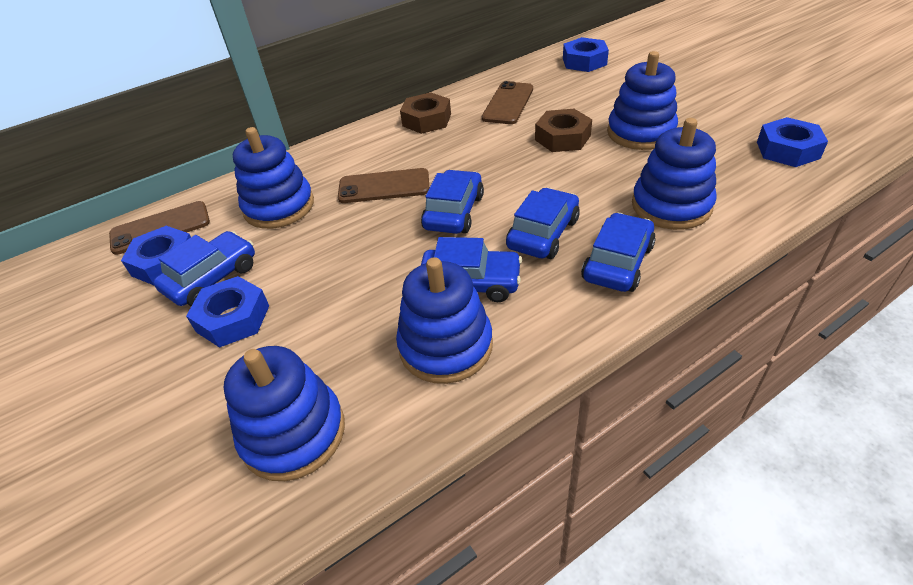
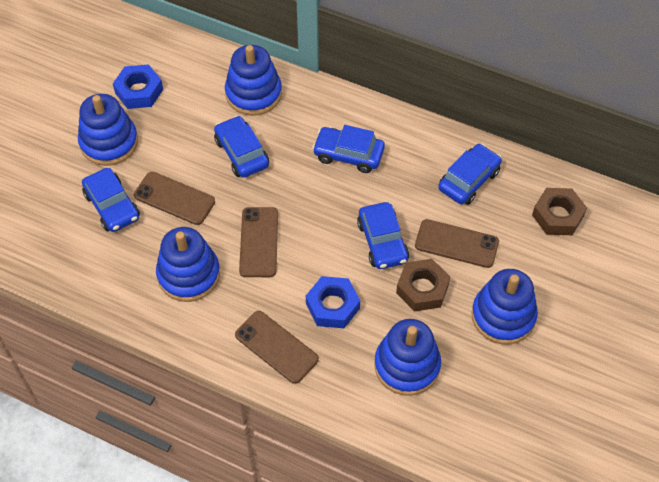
blue nut: [121,226,191,285] [186,276,269,348] [563,37,609,72] [757,117,828,167] = 4 -> [113,64,163,109] [306,276,360,328] = 2
brown phone: [109,201,210,255] [338,168,429,203] [482,81,533,124] = 3 -> [134,172,215,225] [235,311,319,384] [239,207,278,277] [415,219,499,268] = 4

